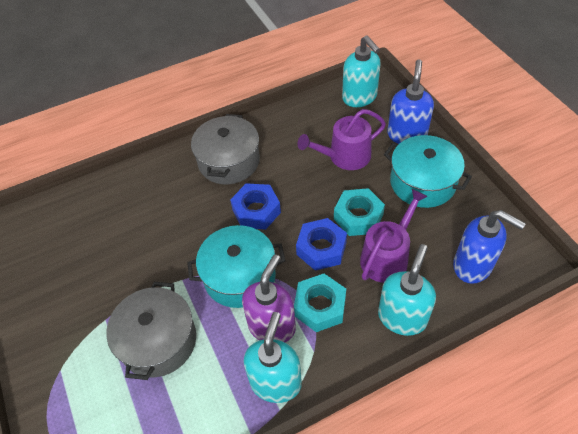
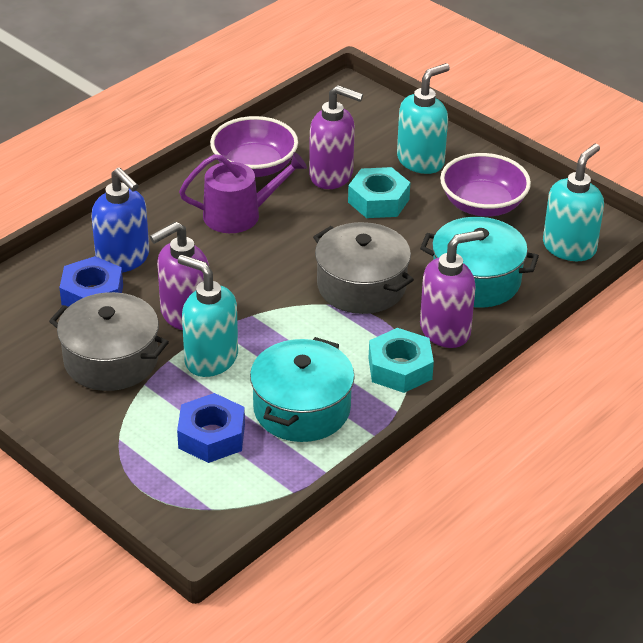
blue soap dispenser: [387,59,434,144] [453,210,526,284] = 2 -> [91,168,149,272] = 1
purple bowl: none = 0 -> [210,116,298,177] [440,153,531,217] = 2
purple soap dispenser: [242,254,296,342] = 1 -> [150,221,209,330] [309,85,363,189] [420,230,484,348] = 3
purple watering can: [298,109,386,170] [360,189,428,283] = 2 -> [179,152,307,233] = 1

